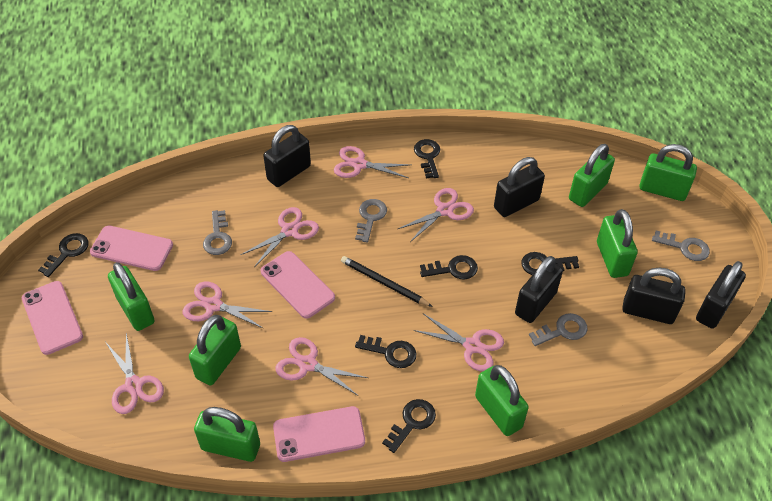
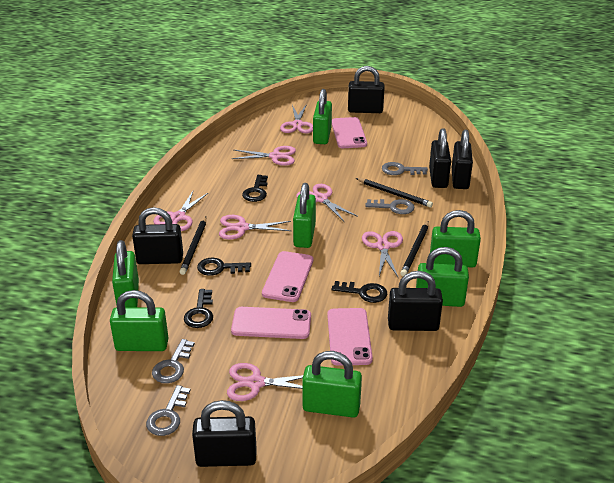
black key: [38,233,89,277] [355,335,416,368] [382,399,436,453] [414,139,440,178] [420,255,478,280] [521,252,579,275] = 6 -> [184,289,213,328] [197,258,251,276] [242,175,268,202] [332,281,388,303] = 4
black padlock: [263,125,311,187] [494,157,545,217] [515,256,563,323] [622,268,686,324] [696,261,746,329] = 5 -> [132,207,183,264] [192,400,257,467] [348,66,384,113] [388,271,443,331] [429,128,451,188] [452,129,473,189] = 6
black pencil: [341,256,433,307] = 1 -> [180,217,206,275] [356,178,433,207] [400,221,429,276] = 3

